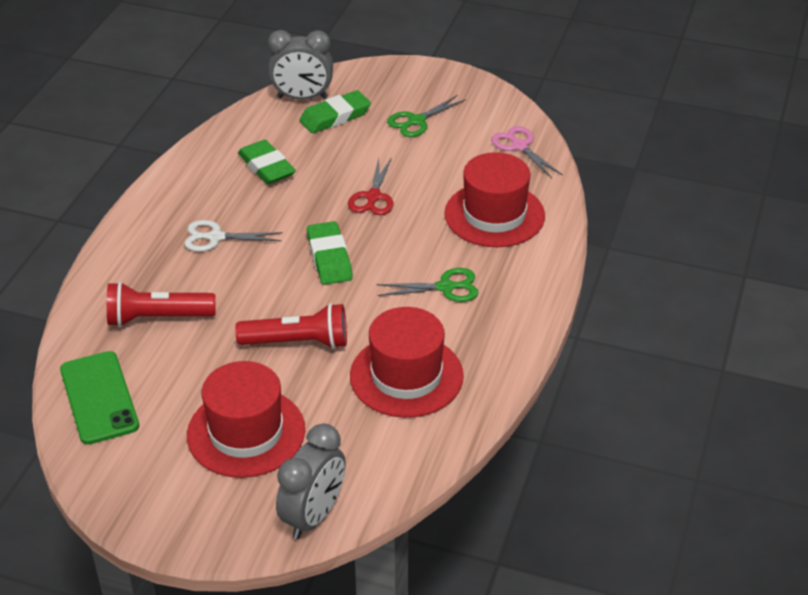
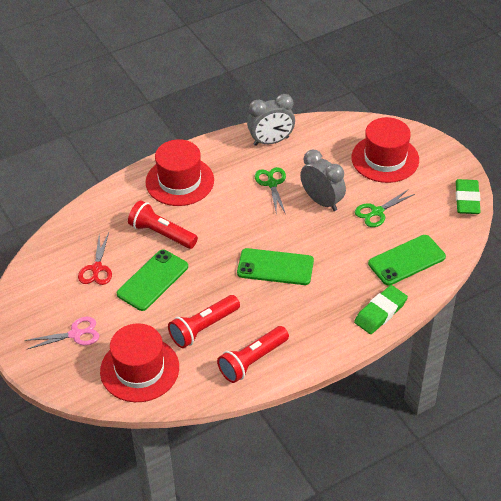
green eraser: [238,140,296,184] [299,90,371,133] [307,221,353,285] = 3 -> [354,285,408,334] [456,179,481,214] = 2
green phone: [60,351,139,444] = 1 -> [117,249,188,311] [237,248,314,285] [368,235,446,285] = 3
red flashlight: [107,282,216,327] [235,303,347,349] = 2 -> [128,200,198,249] [168,295,240,348] [217,326,289,383] = 3
white scissors: [184,220,283,252] = 1 -> none = 0

